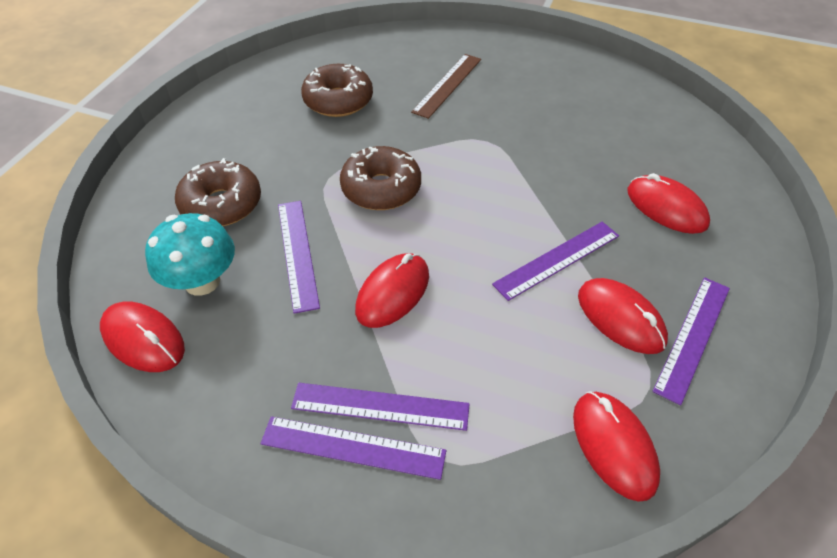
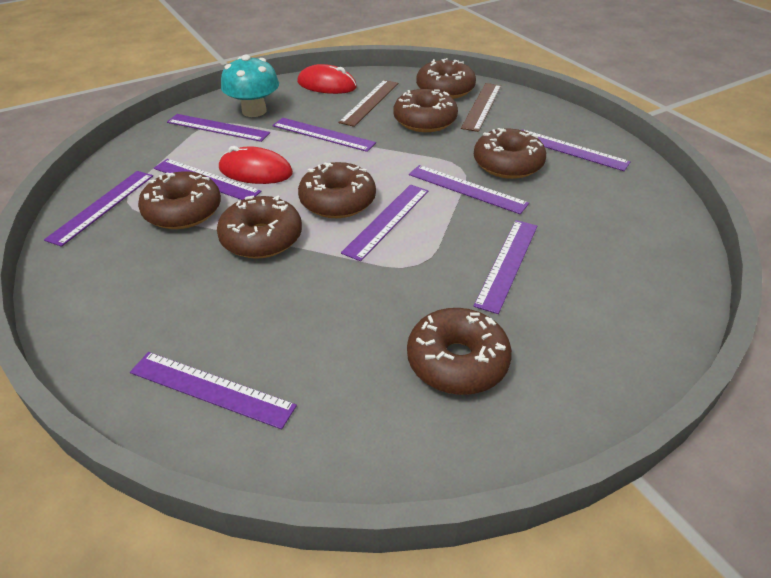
brown donut: [175,158,261,226] [301,64,373,117] [340,146,421,210] = 3 -> [138,171,221,229] [217,195,302,259] [298,162,376,218] [393,89,458,132] [407,308,512,395] [416,58,476,99] [474,128,546,179] = 7
brown ruler: [411,54,481,119] = 1 -> [339,80,398,127] [461,83,501,132] = 2
purple ruler: [261,416,446,480] [278,201,320,314] [291,383,470,431] [492,222,619,301] [652,277,730,406] = 5 -> [44,171,153,247] [130,352,297,429] [154,159,261,200] [167,114,270,142] [272,118,376,152] [341,185,428,261] [409,165,529,214] [473,220,537,314] [522,129,631,171] = 9
red mouse: [100,302,185,372] [355,253,429,328] [573,391,660,502] [578,278,668,354] [628,173,710,234] = 5 -> [219,146,293,184] [297,64,357,94] = 2

